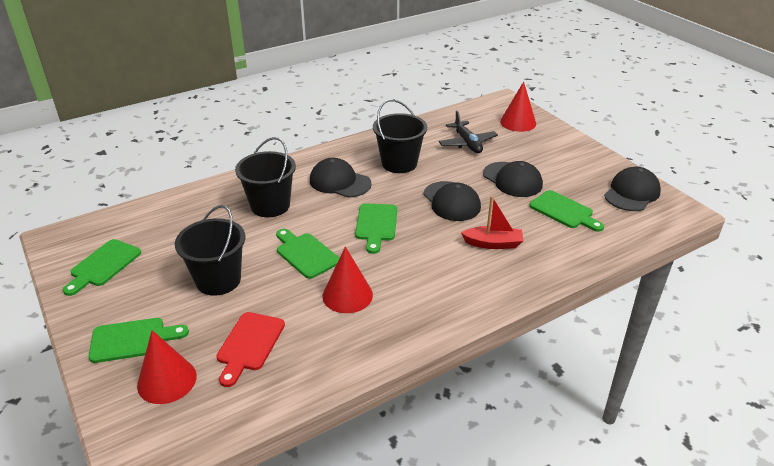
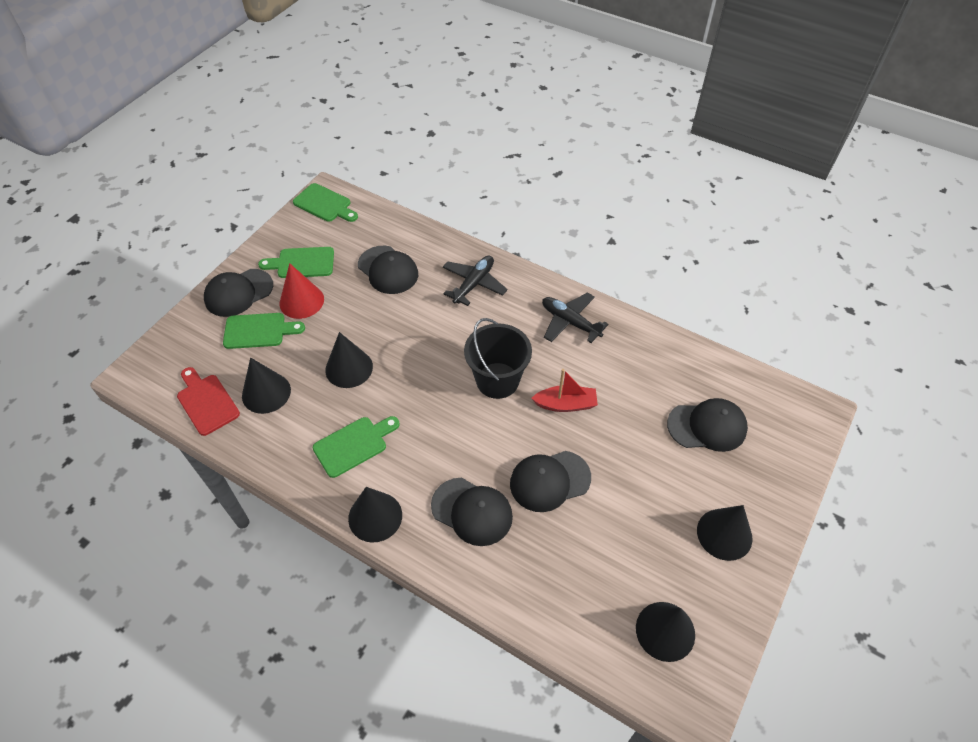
black bucket: [175,205,245,296] [235,137,296,217] [373,99,427,173] = 3 -> [464,318,532,399] = 1
black cap: [310,158,372,198] [423,181,481,221] [483,161,543,197] [604,167,661,211] = 4 -> [204,269,273,317] [358,246,418,294] [431,478,513,546] [510,451,591,512] [667,398,748,452] = 5
black cone: none = 0 -> [242,357,291,414] [325,332,373,388] [348,487,402,543] [636,602,695,662] [697,505,752,561] = 5
black plane: [439,111,498,153] = 1 -> [443,256,507,306] [542,292,608,343] = 2
green cutting board: [63,239,141,296] [89,318,189,363] [276,229,339,279] [355,203,397,254] [529,190,604,232] = 5 -> [223,313,305,349] [258,247,334,278] [293,183,358,222] [313,416,400,478] = 4
red cone: [137,330,197,404] [322,246,373,313] [500,81,536,132] = 3 -> [279,263,324,319] = 1

